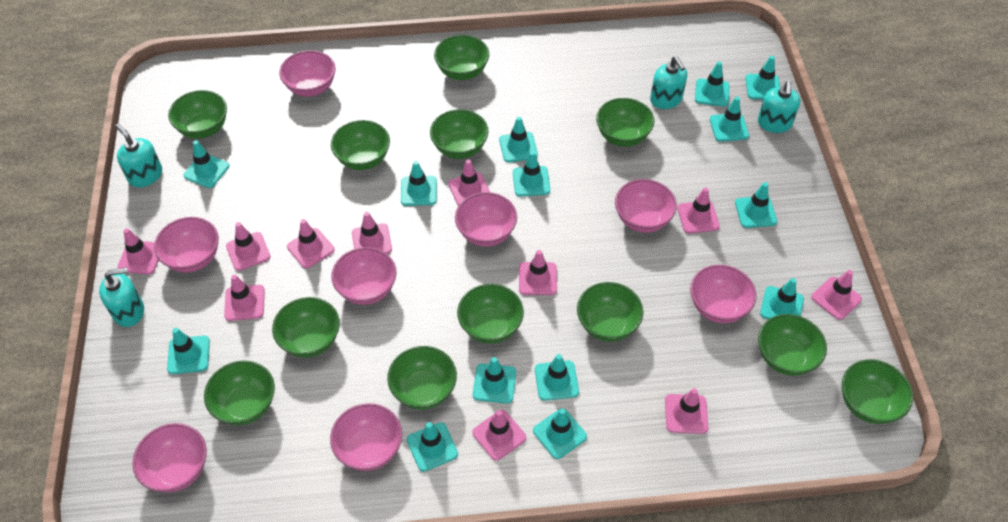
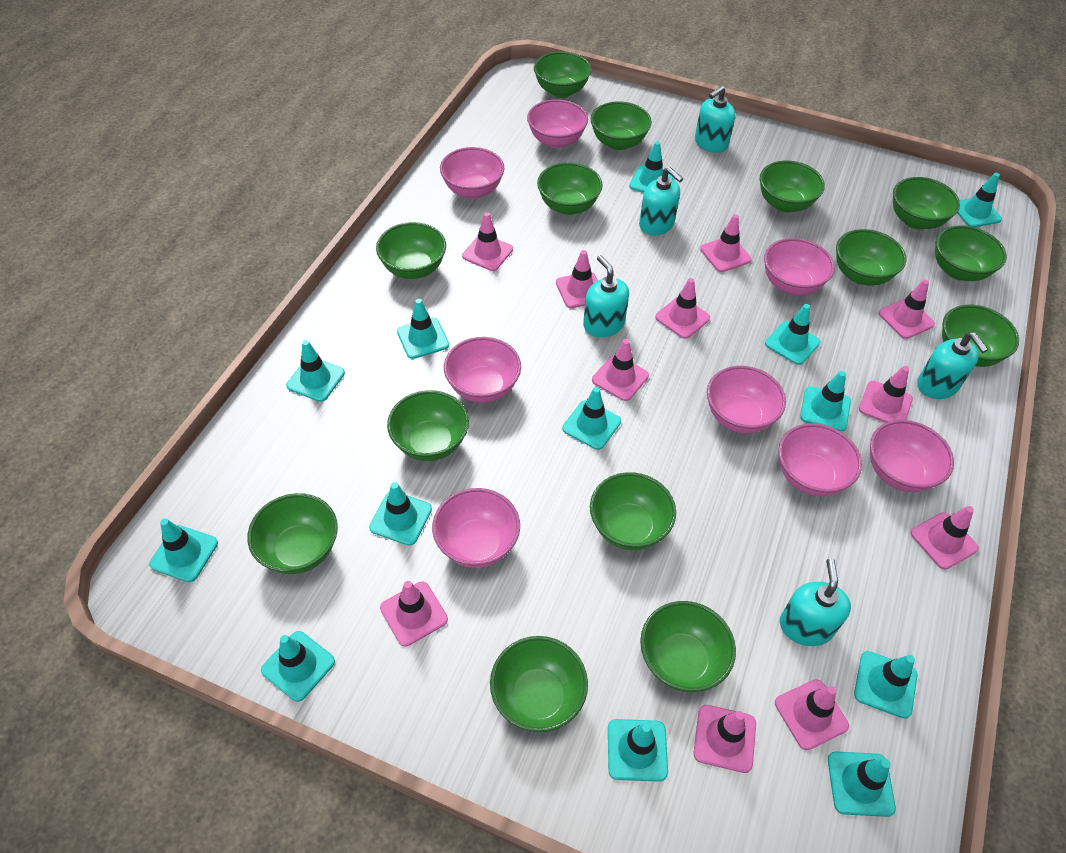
green bowl: [168,90,227,139] [204,360,275,425] [272,297,340,358] [331,120,390,170] [387,346,457,410] [430,109,488,159] [434,35,489,80] [457,284,524,344] [577,282,644,342] [596,98,655,147] [758,314,827,376] [842,359,913,424] = 12 -> [247,493,338,574] [376,222,446,279] [387,390,469,461] [490,636,588,732] [534,51,591,98] [537,162,603,215] [590,472,676,550] [591,101,652,150] [640,601,736,692] [760,161,825,212] [836,229,906,285] [893,177,960,229] [935,225,1007,281] [942,305,1019,367] = 14
turquoise soap dispenser: [99,267,144,327] [115,124,162,187] [650,56,687,109] [758,81,800,133] = 4 -> [583,255,629,337] [639,167,683,235] [695,85,735,153] [780,558,851,646] [917,332,988,399] = 5
turquoise traffic cone: [167,328,210,374] [183,140,229,188] [401,161,437,206] [407,422,458,472] [473,357,516,404] [499,117,538,162] [513,151,550,197] [533,408,587,459] [535,354,579,401] [695,61,730,107] [710,97,749,142] [735,182,777,228] [745,56,780,99] [760,278,804,319] = 14 -> [149,518,218,582] [261,631,335,702] [286,340,345,402] [369,482,432,546] [397,299,449,359] [562,387,621,450] [608,719,668,782] [629,141,673,193] [765,304,821,365] [800,371,851,431] [828,751,896,817] [854,651,917,719] [957,173,1002,227] = 13

